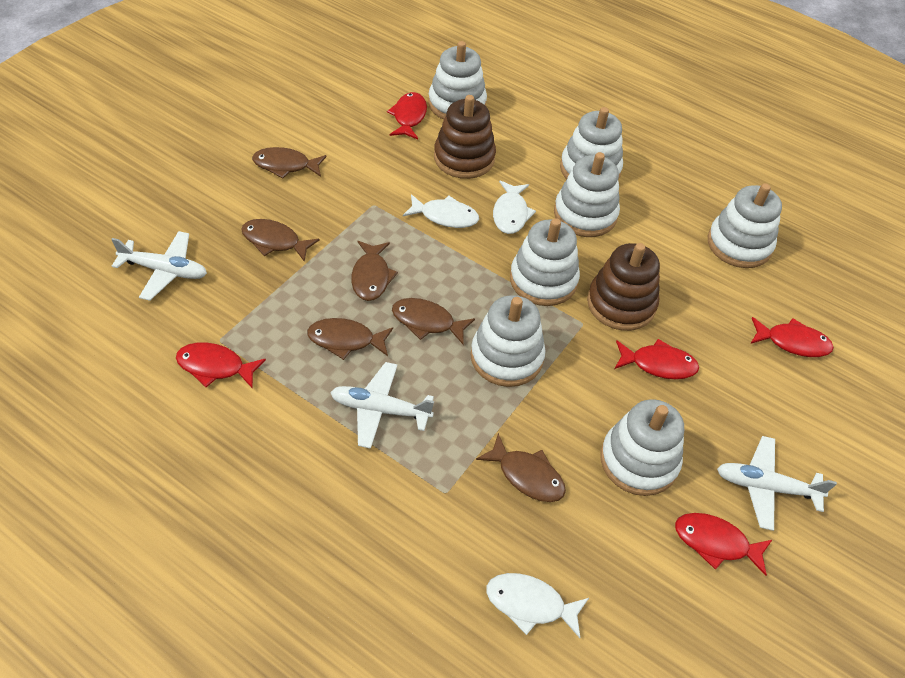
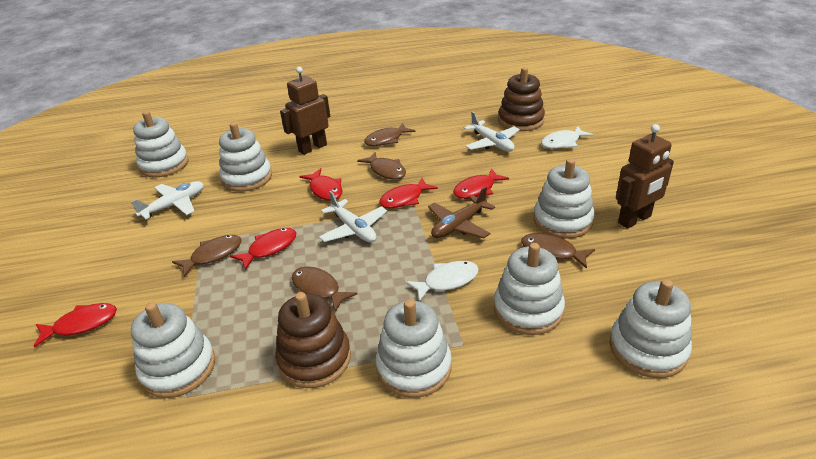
brown fish: [241,219,320,262] [252,147,327,179] [307,318,393,360] [351,241,398,301] [392,298,475,344] [476,433,566,502] = 6 -> [172,235,242,277] [292,266,358,312] [357,152,406,180] [364,123,416,146] [521,233,595,269] = 5
brown plane: none = 0 -> [428,187,495,238] = 1
brown robot: none = 0 -> [280,67,330,155] [616,124,674,229] = 2
white fish: [403,194,479,228] [486,573,589,638] [493,180,536,234] = 3 -> [405,261,479,302] [541,126,593,149] = 2

